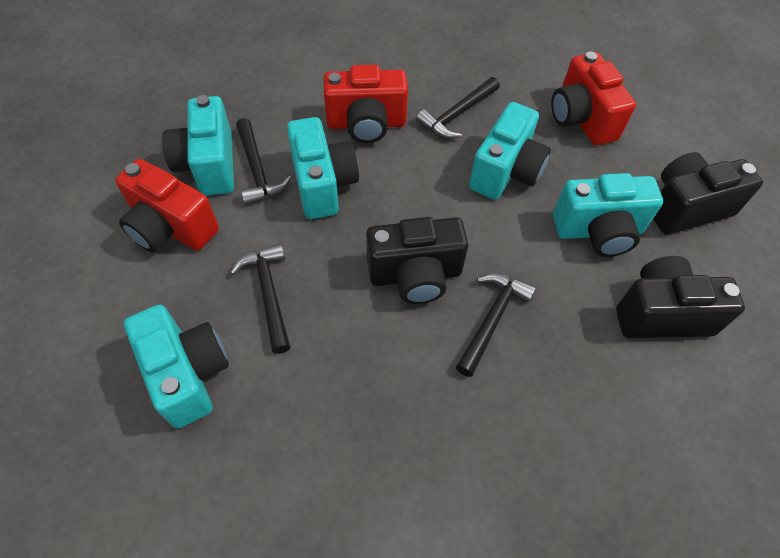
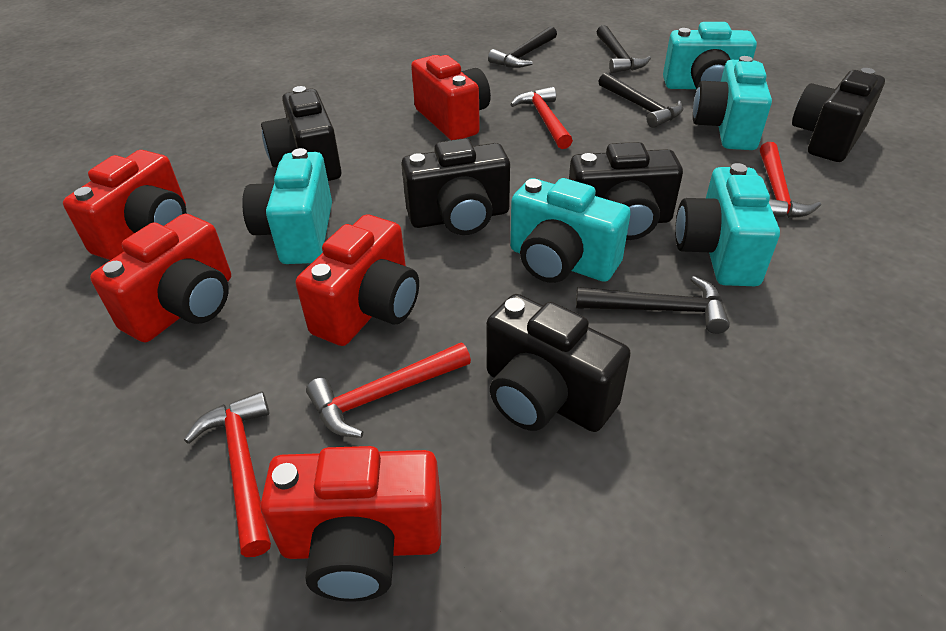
black camera: [366,217,468,304] [616,256,745,338] [653,152,763,235] = 3 -> [261,86,342,181] [401,138,510,235] [486,294,631,432] [569,142,683,240] [792,68,885,162] = 5
red camera: [115,159,219,252] [323,65,408,143] [551,52,636,145] = 3 -> [63,150,186,260] [90,214,231,342] [261,446,441,602] [296,214,419,346] [411,55,491,140] = 5
red hammer: none = 0 -> [184,391,271,557] [306,343,471,438] [510,87,573,149] [760,142,821,218] = 4

